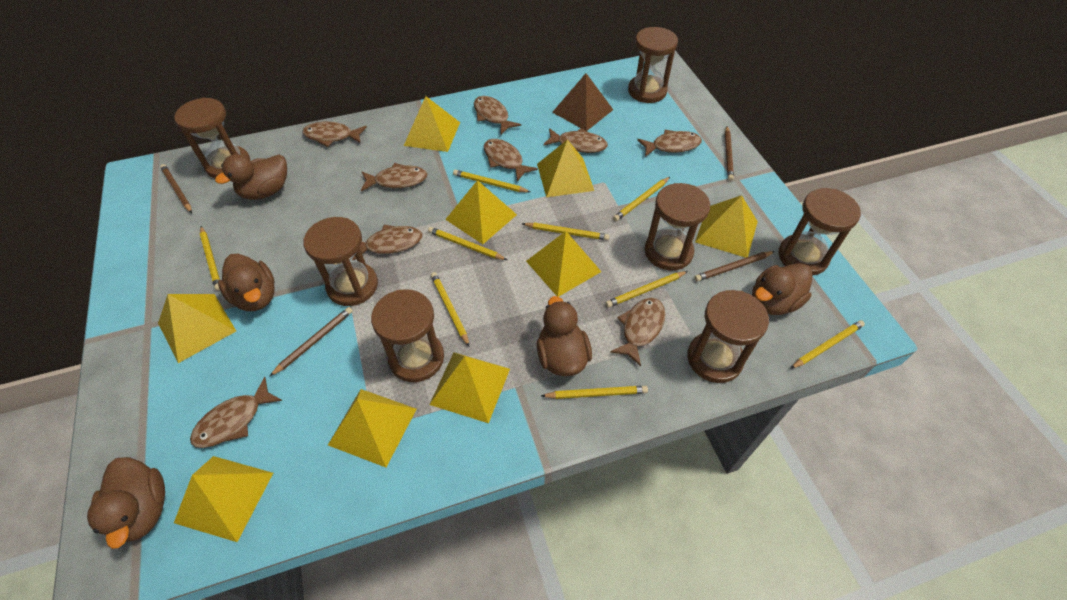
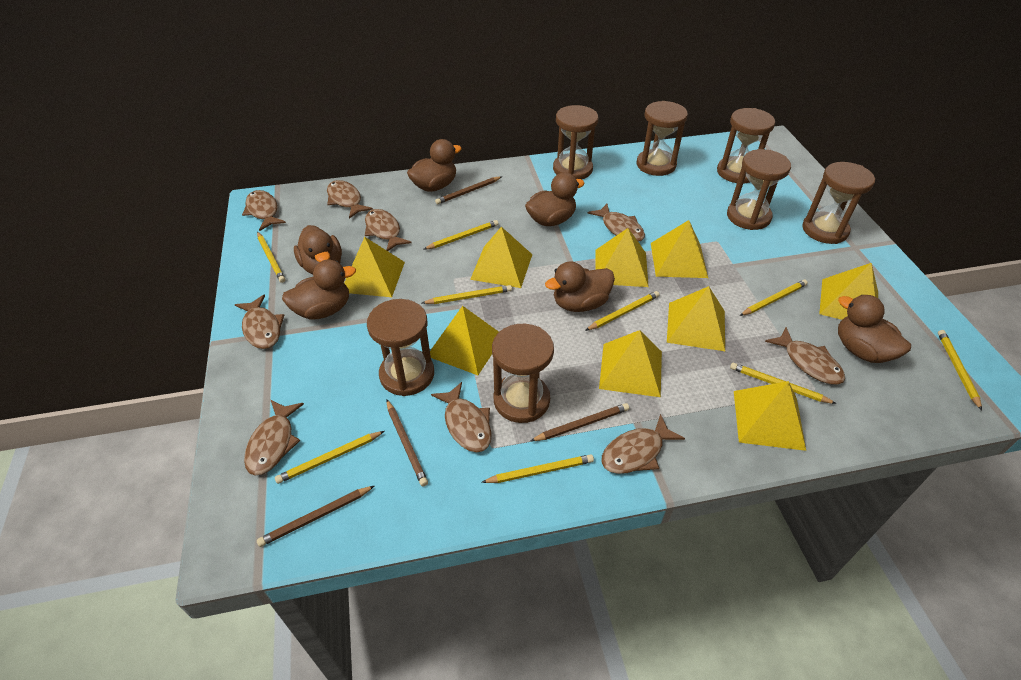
brown duck: [87,457,165,549] [215,154,287,200] [218,254,275,311] [537,296,592,376] [752,263,812,315] = 5 -> [282,260,356,320] [294,225,342,274] [407,139,462,192] [525,172,585,226] [545,261,615,312] [838,295,911,363] = 6
brown pyramid: [552,73,613,131] = 1 -> none = 0

